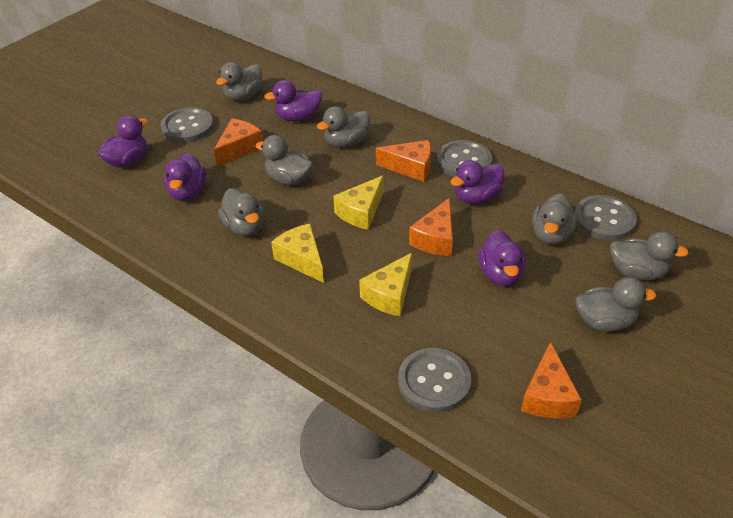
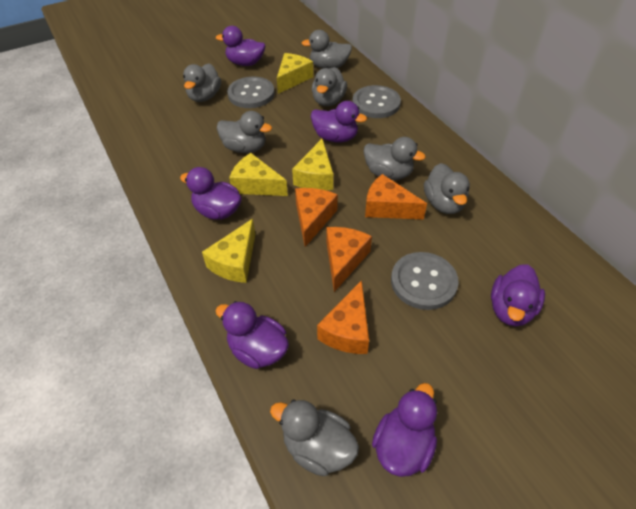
grey button: [161,107,214,143] [398,348,471,413] [437,140,492,177] [575,195,637,240] = 4 -> [227,77,275,108] [353,85,401,118] [391,252,459,310] = 3
purple duck: [98,115,148,168] [164,153,206,201] [264,80,322,122] [450,160,505,204] [478,230,526,286] = 5 -> [180,167,242,220] [215,301,289,369] [216,26,265,66] [311,101,367,142] [372,383,437,477] [491,264,545,327] = 6
yellow cheese: [271,224,324,283] [333,175,383,230] [359,253,412,316] = 3 -> [202,219,255,283] [229,153,288,196] [277,53,313,94] [292,139,333,190] = 4

